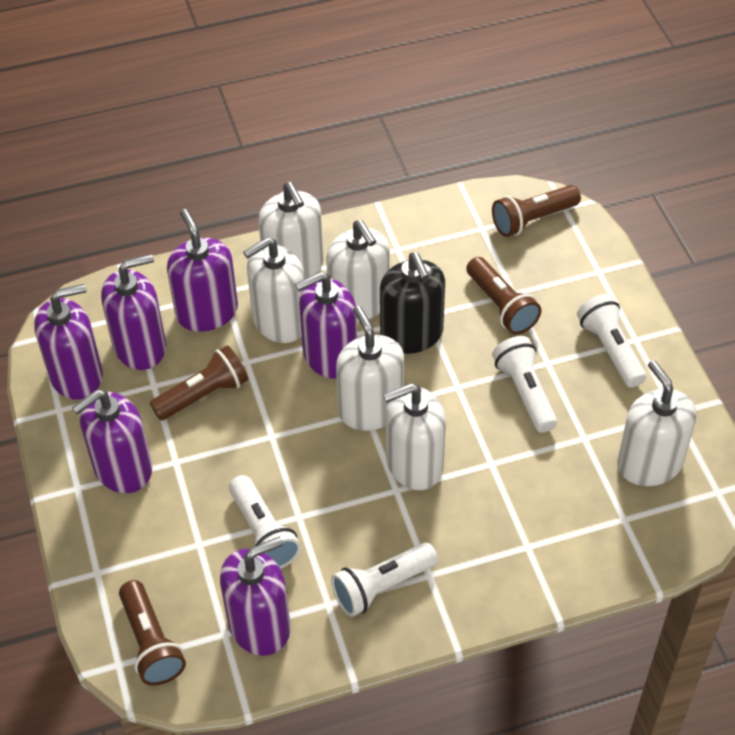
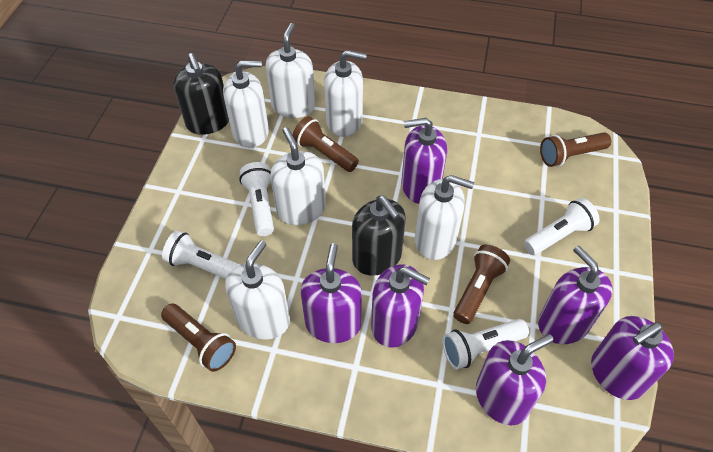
black soap dispenser: [380,252,445,354] = 1 -> [173,53,229,135] [352,196,406,276] = 2

